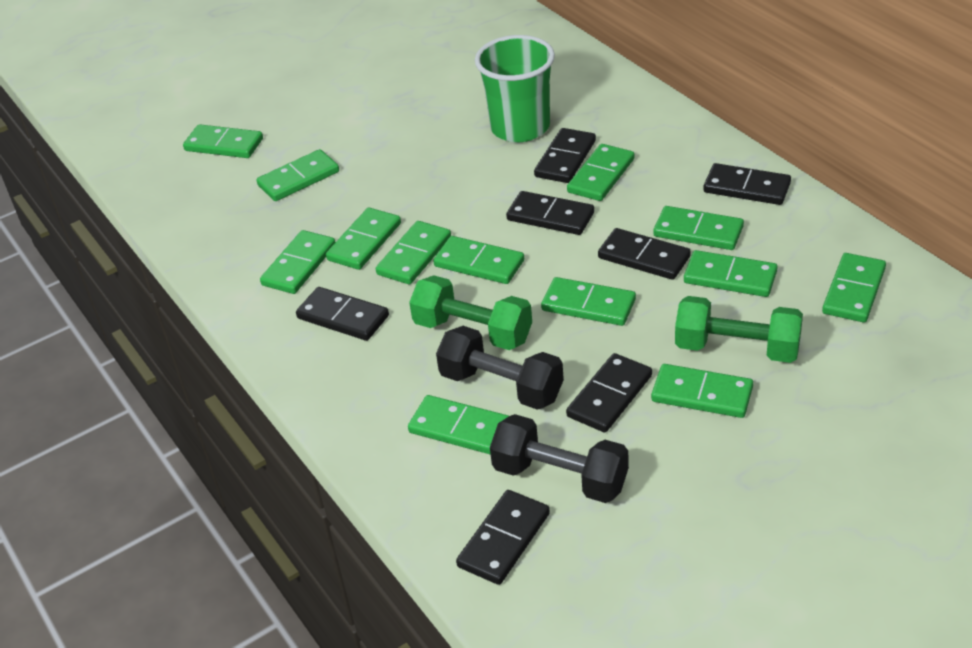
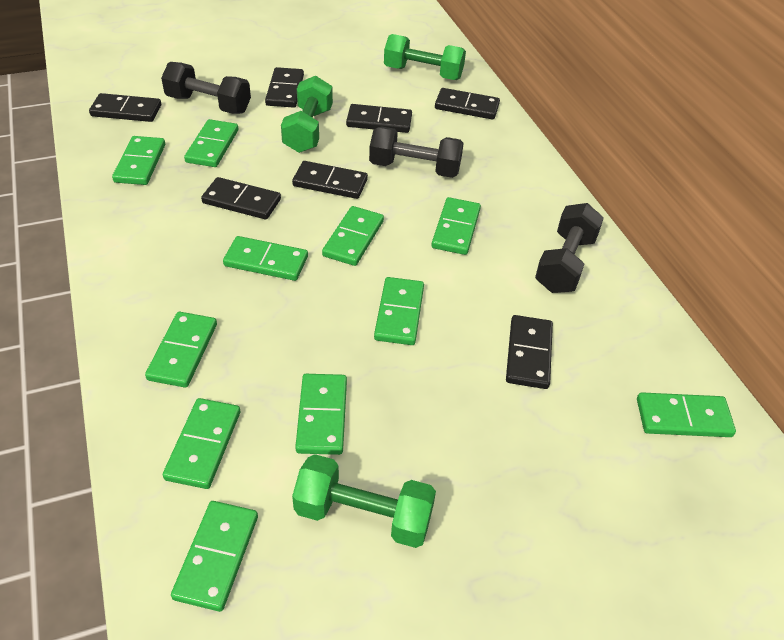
black dumbbell: [436,326,564,410] [490,414,629,503] = 2 -> [161,62,251,114] [369,126,464,178] [535,203,604,293] = 3
green cup: [475,35,555,142] = 1 -> none = 0
green domino: [183,124,263,158] [256,149,339,201] [260,230,335,294] [326,208,401,270] [376,221,451,284] [408,395,509,455] [433,236,524,284] [541,277,636,326] [567,144,634,201] [651,364,753,418] [653,206,744,250] [684,250,777,297] [822,253,886,322] = 13 -> [112,136,165,185] [145,312,217,388] [163,398,240,489] [171,501,258,612] [184,119,238,167] [223,236,308,281] [295,374,347,455] [322,206,384,266] [374,277,424,345] [432,197,481,255] [637,392,736,437] = 11
green dumbbell: [409,275,532,350] [675,296,803,363] = 2 -> [281,76,333,153] [292,454,436,548] [384,34,466,80] = 3

